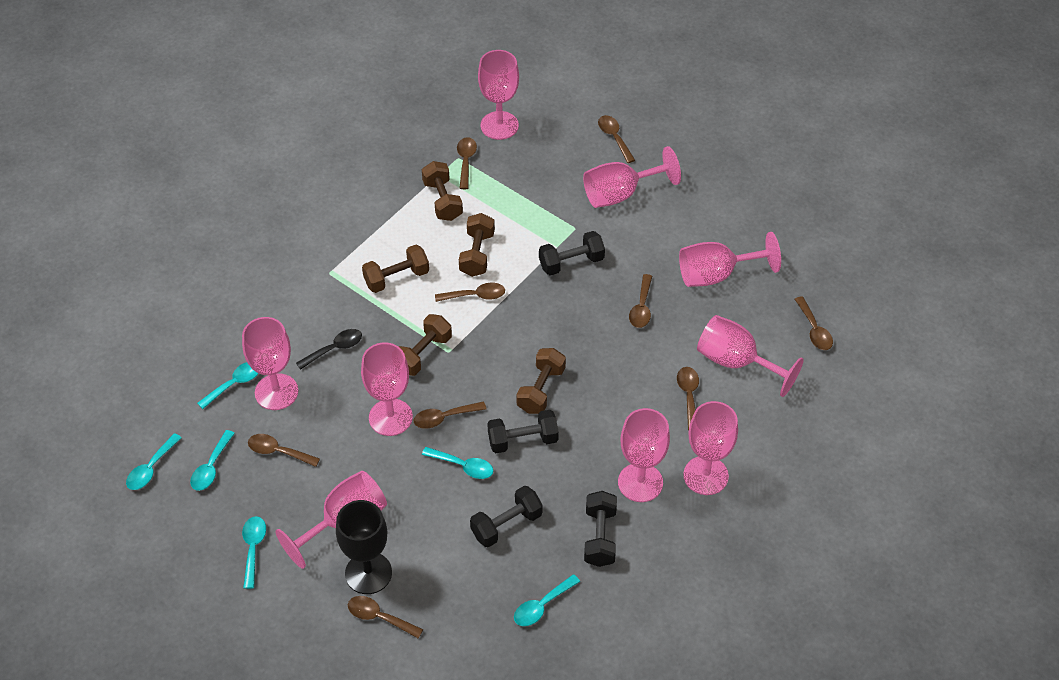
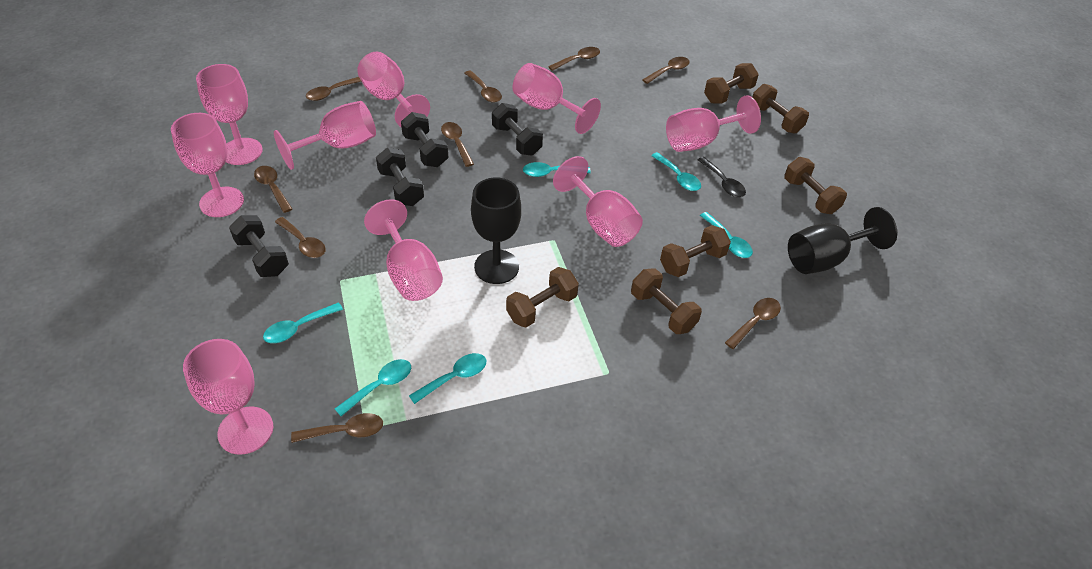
black goblet: [336,500,392,594] = 1 -> [471,177,521,284] [788,207,897,274] = 2
brown dumbbell: [362,245,429,293] [398,314,452,376] [422,161,463,221] [459,213,495,277] [517,348,566,414] = 5 -> [506,267,579,327] [631,268,702,334] [660,225,731,277] [704,63,759,104] [753,84,809,134] [784,157,847,214] = 6

